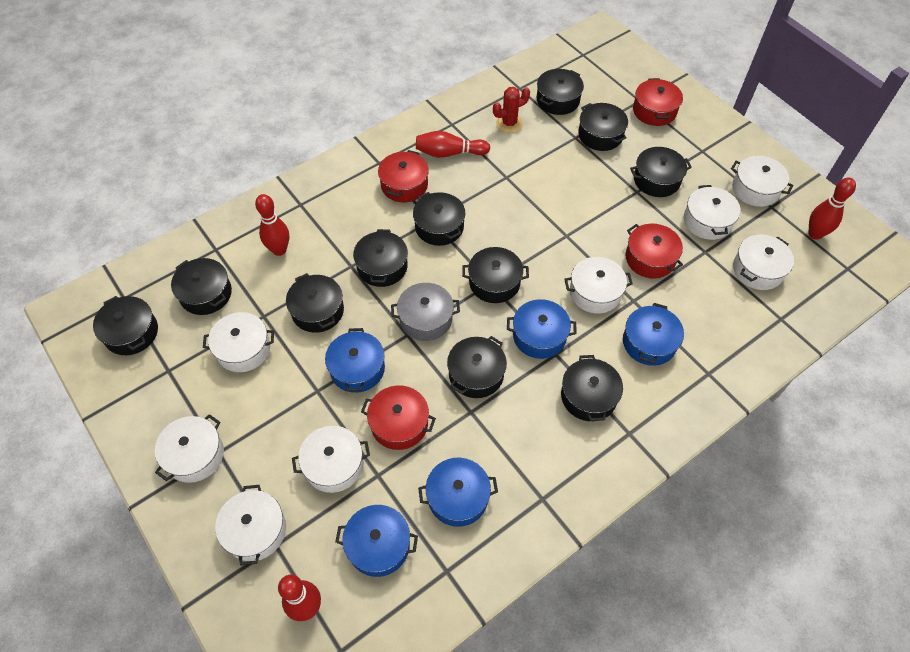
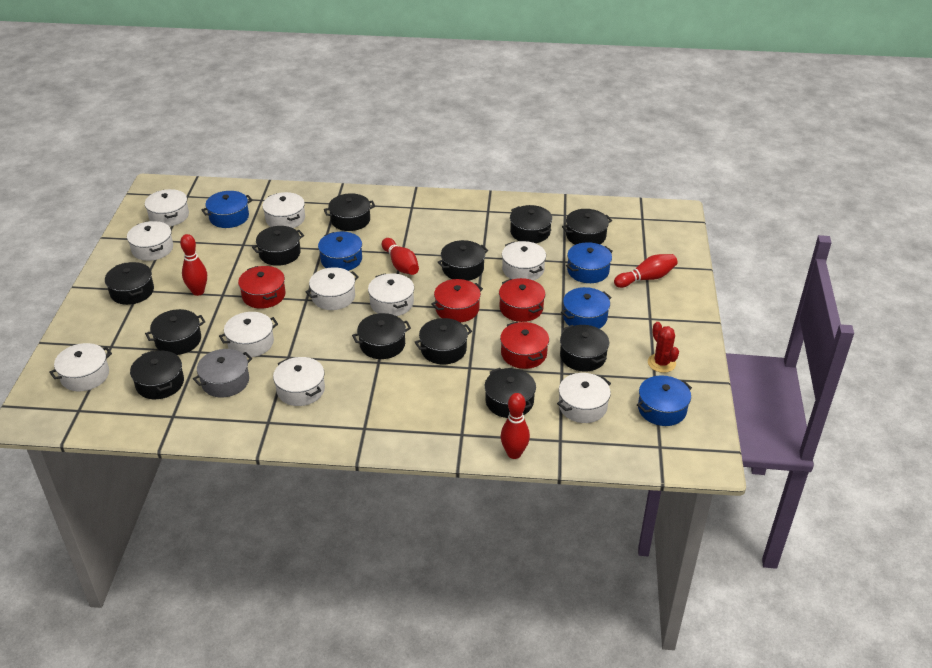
black pot: [93,296,158,355] [171,258,232,315] [286,273,344,333] [353,229,408,287] [413,192,466,246] [447,336,507,398] [462,247,529,303] [536,69,584,115] [561,355,623,421] [578,103,628,151] [630,147,692,197] = 11 -> [105,262,154,305] [130,350,184,399] [145,309,205,355] [252,226,304,266] [324,193,375,231] [352,313,411,359] [415,318,472,364] [437,240,488,281] [485,368,536,418] [510,205,552,243] [560,325,609,372] [562,209,612,245] = 12
white pot: [155,414,224,483] [203,312,274,372] [215,485,286,566] [292,426,370,493] [564,257,633,314] [684,185,741,240] [731,156,794,207] [733,235,794,290] = 8 -> [49,343,112,391] [127,221,173,261] [145,189,189,226] [219,312,278,358] [262,192,305,228] [273,357,325,406] [305,267,359,310] [368,273,414,316] [502,241,546,281] [557,373,611,423] = 10

